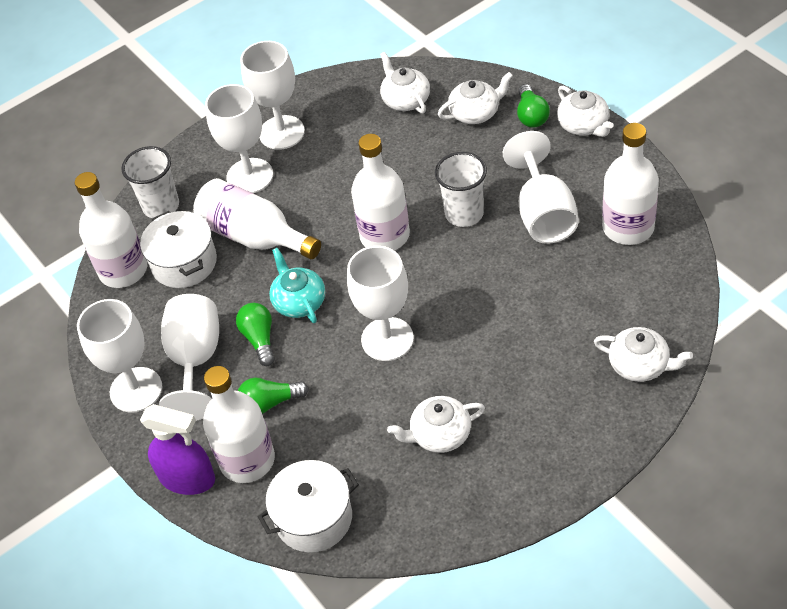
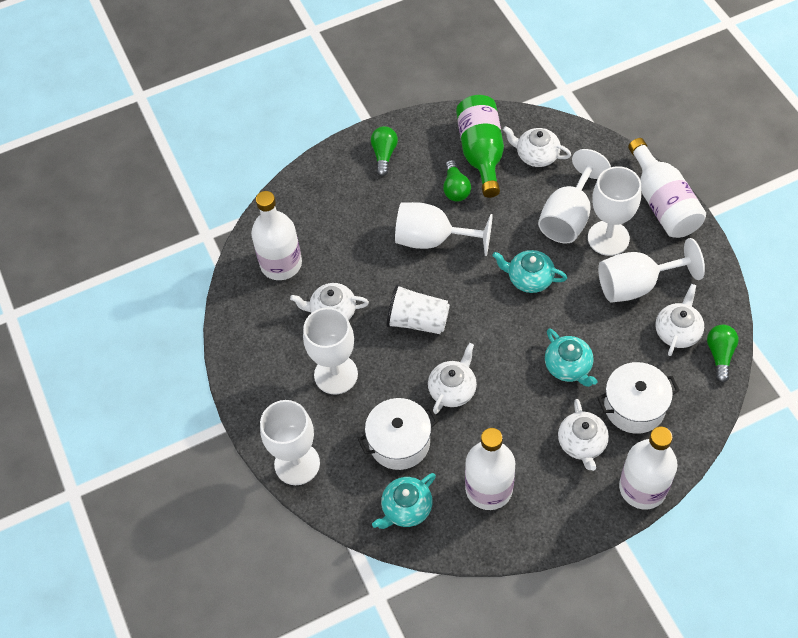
green bottle: none = 0 -> [456,95,504,198] = 1
purple spray bottle: [140,404,215,495] = 1 -> none = 0
turquoise teapot: [269,248,325,323] = 1 -> [372,473,436,529] [492,250,567,293] [545,328,597,387] = 3
white bottle: [75,172,147,288] [193,178,321,259] [203,366,275,483] [351,134,410,250] [602,123,659,245] = 5 -> [251,191,302,280] [465,428,515,510] [619,427,678,509] [628,138,706,238] = 4
white cup: [121,146,179,218] [435,152,487,227] = 2 -> [387,284,450,334] = 1

